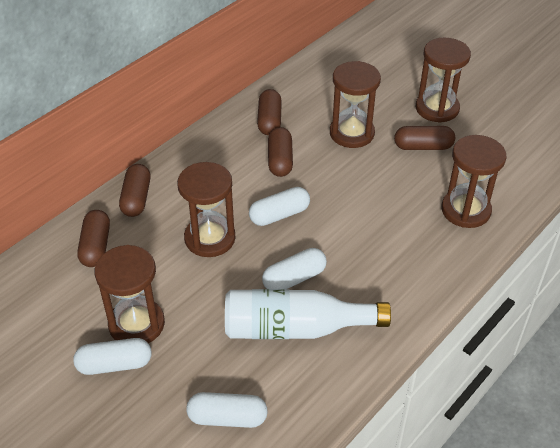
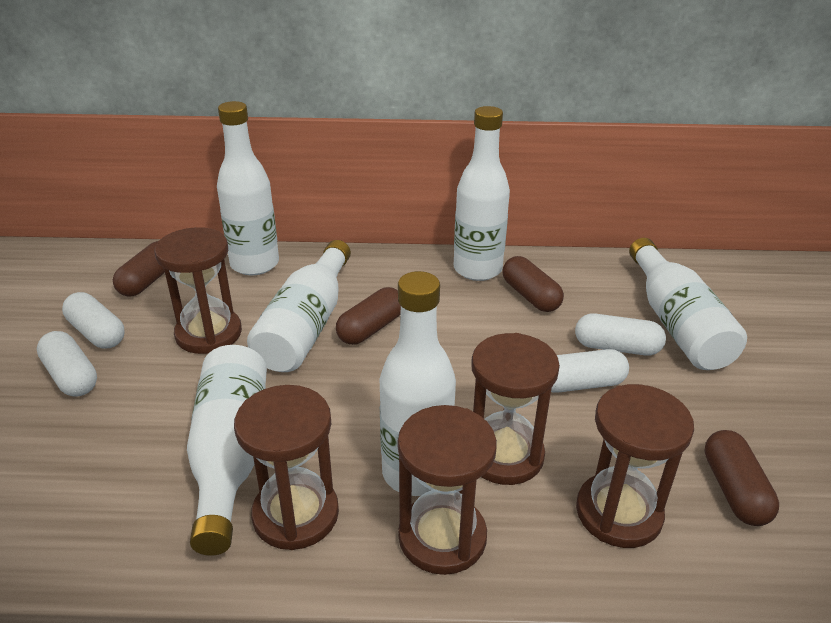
brown capsule: [77,210,110,267] [119,164,151,217] [257,89,282,135] [268,127,293,177] [394,126,455,150] = 5 -> [113,241,165,297] [336,287,401,345] [502,256,564,312] [704,430,779,526] = 4
white bottle: [225,289,391,339] = 1 -> [187,345,267,556] [217,101,279,275] [247,240,351,372] [380,271,456,496] [454,106,510,281] [629,238,747,370] = 6

